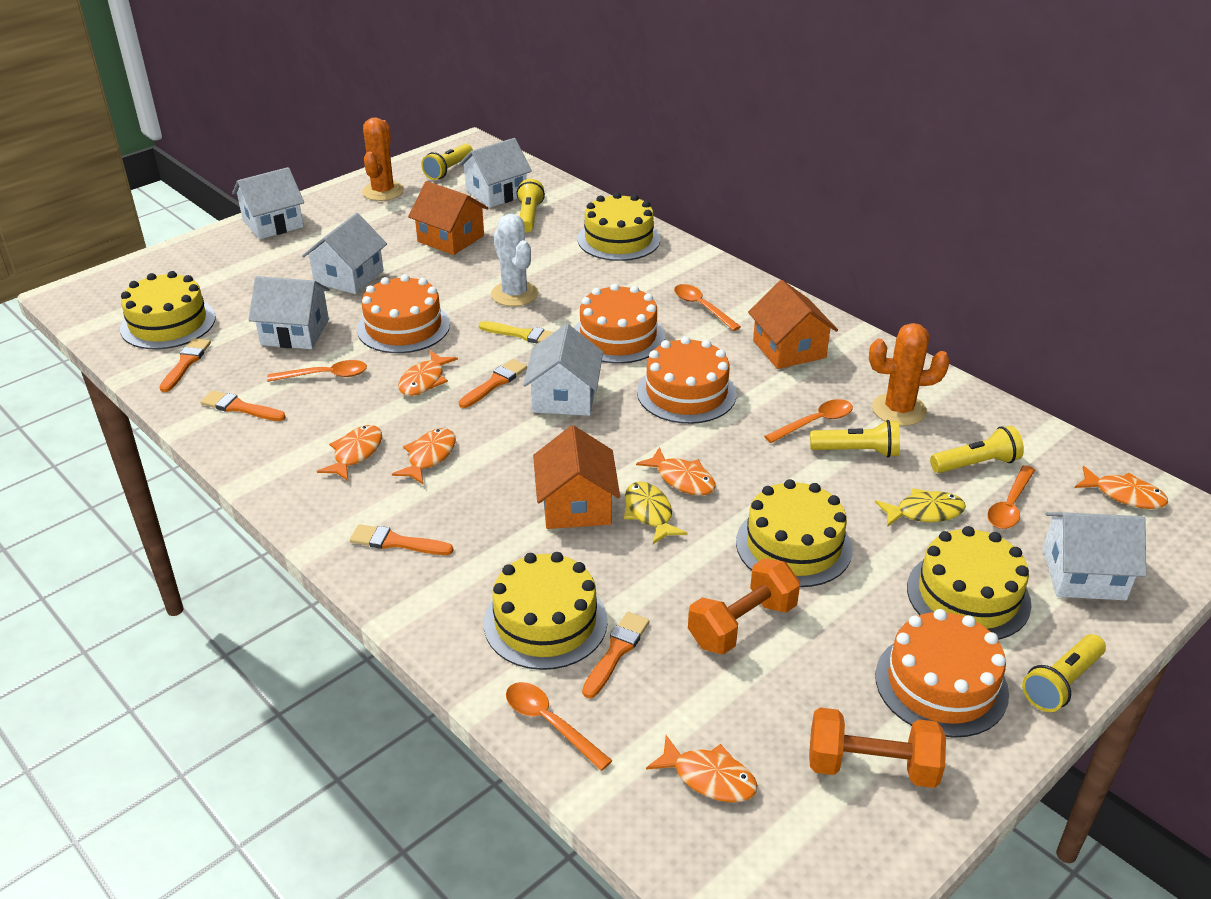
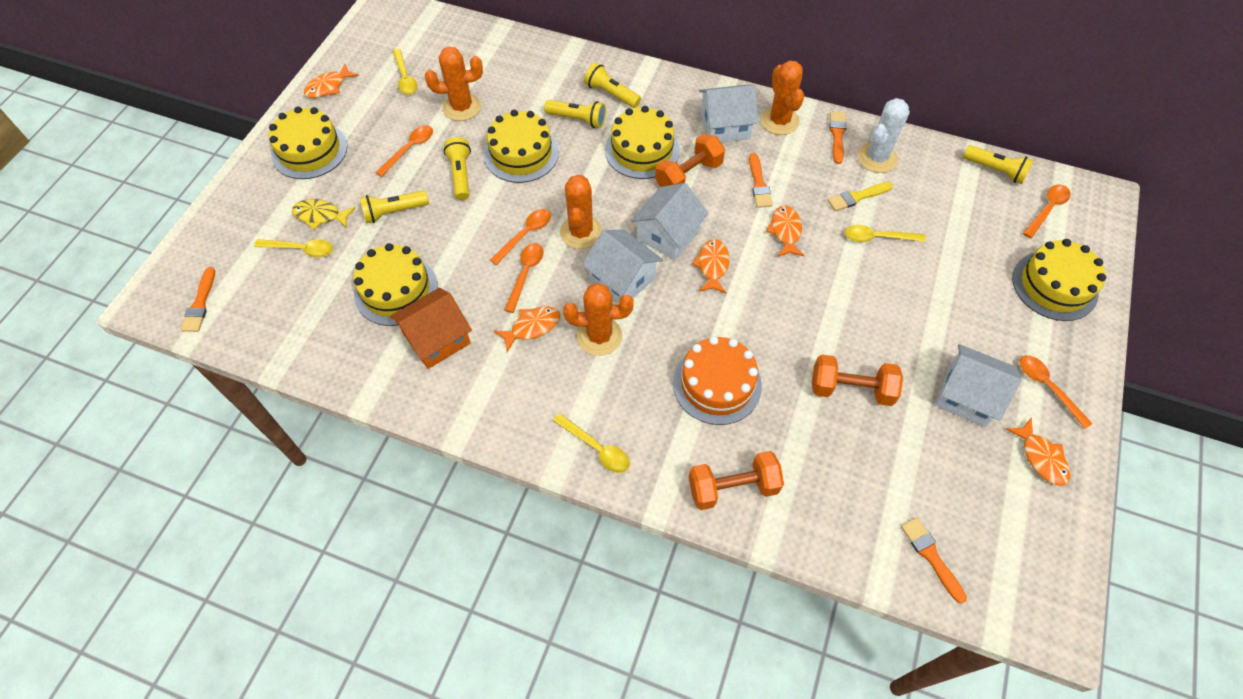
orange brush: [159,338,211,392] [200,390,286,421] [350,524,453,555] [459,359,527,408] [582,612,649,698] = 5 -> [181,267,215,332] [749,153,773,208] [829,112,846,164] [901,518,967,604] = 4
orange cactus: [362,117,404,201] [869,323,950,426] = 2 -> [425,47,483,121] [560,175,602,249] [563,283,634,356] [761,60,804,135] = 4
orange cake: [357,274,450,353] [574,283,665,364] [637,336,736,424] [875,609,1009,738] = 4 -> [673,336,762,425] = 1
orange dumbbell: [688,558,800,655] [809,707,946,788] = 2 -> [655,134,725,187] [689,451,784,510] [812,354,903,406] = 3
orange fish: [317,425,382,481] [392,428,456,484] [398,350,458,396] [636,447,716,496] [646,735,758,803] [1075,466,1168,509] = 6 -> [304,64,359,98] [494,306,560,352] [692,239,730,294] [766,205,805,257] [1006,417,1070,486] = 5
orange house: [408,181,489,255] [533,425,620,529] [748,280,838,369] = 3 -> [390,288,472,369] = 1
white house: [232,167,304,239] [248,276,330,349] [302,213,387,294] [459,138,532,208] [523,324,603,416] [1043,512,1146,600] = 6 -> [582,229,663,304] [631,183,709,260] [699,85,758,142] [935,344,1021,427] = 4
yellow fish: [624,482,688,544] [875,488,966,527] = 2 -> [292,199,356,230] = 1
yellow spoon: none = 0 -> [254,239,333,257] [392,49,418,95] [553,413,630,473] [845,225,926,242] = 4

